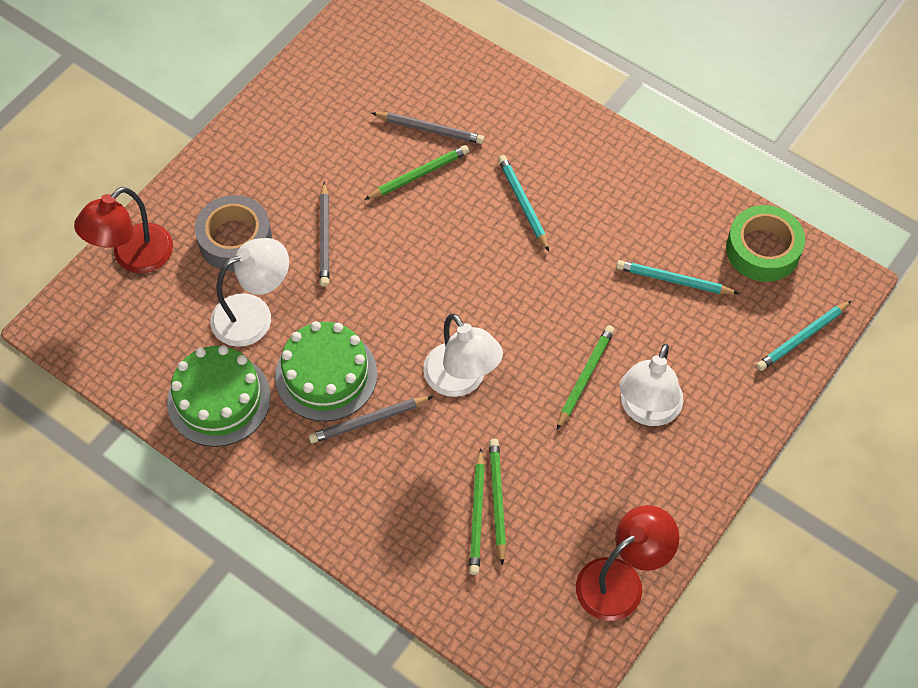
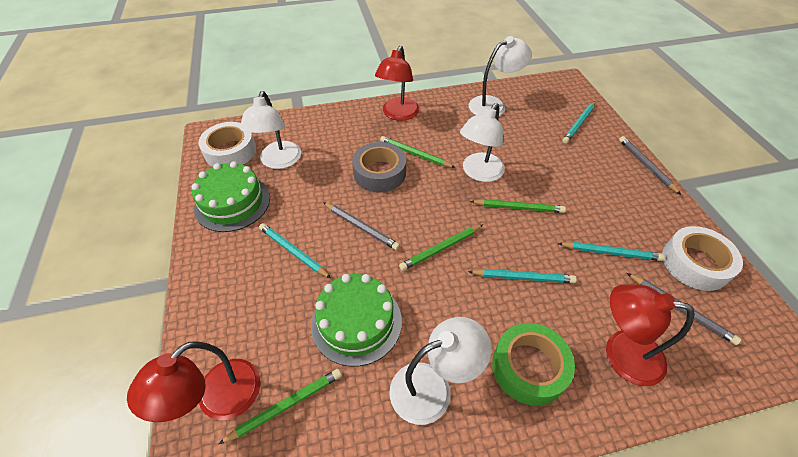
red lamp: [74,187,173,273] [576,505,679,621] = 2 -> [127,341,261,422] [375,46,419,121] [606,284,695,386] = 3
turquoise pencil: [498,155,549,251] [616,260,739,294] [756,300,852,371] = 3 -> [259,223,331,278] [468,269,577,283] [557,242,665,261] [562,102,595,144] = 4
white lamp: [211,238,289,347] [423,313,503,397] [620,344,683,426] = 3 -> [240,91,301,169] [390,317,491,425] [460,103,505,182] [469,36,532,116] = 4
white tape: none = 0 -> [198,122,256,167] [662,226,743,291] = 2

